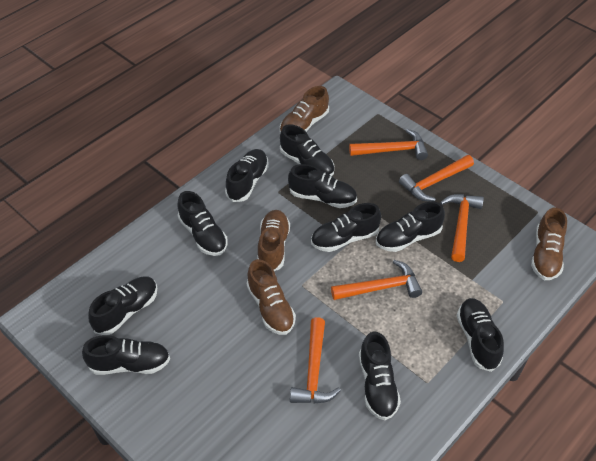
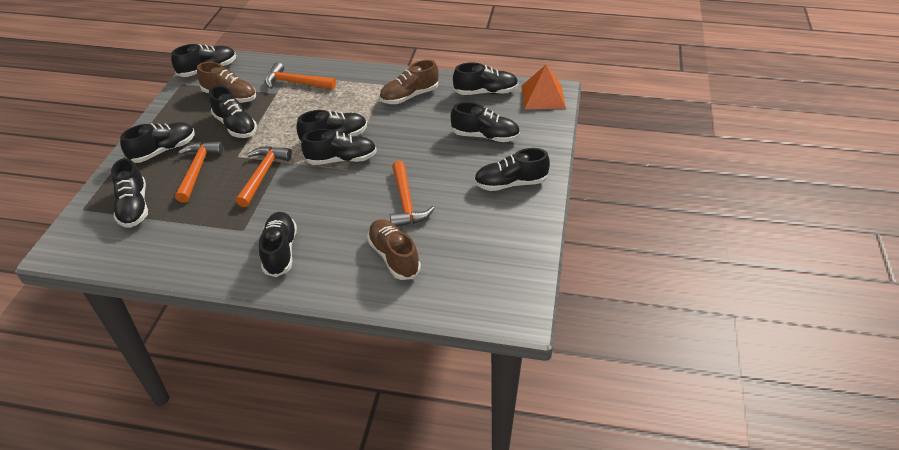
brown shoe: [247,259,296,335] [257,210,290,271] [280,86,329,133] [531,208,567,280] = 4 -> [197,62,256,103] [367,219,421,280] [380,60,439,104] = 3
orange hammer: [290,317,341,403] [331,260,422,300] [349,129,428,160] [399,155,474,201] [440,194,484,262] = 5 -> [175,142,223,203] [236,146,292,207] [265,62,336,89] [390,161,435,227] = 4
orange pyramid: none = 0 -> [522,65,566,109] = 1

